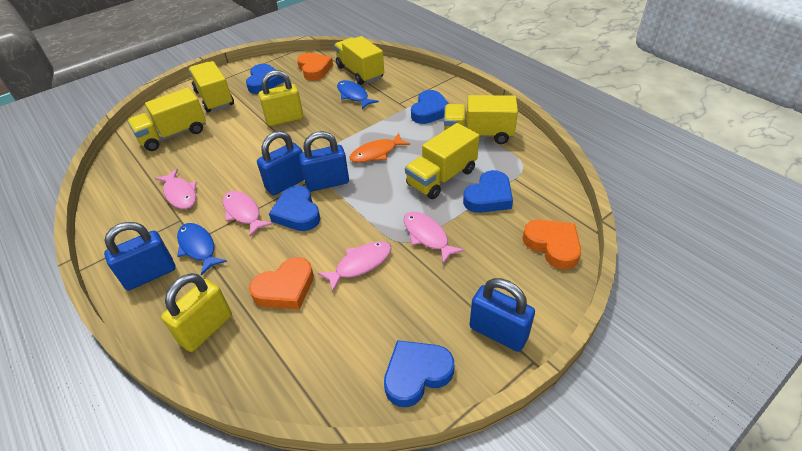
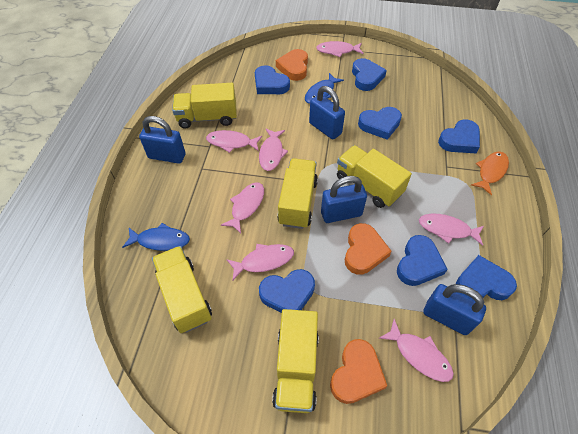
blue heart: [246,64,284,94] [269,185,320,231] [384,340,454,407] [411,90,449,124] [463,170,513,213] = 5 -> [255,65,290,94] [259,269,315,313] [352,58,387,91] [358,107,402,140] [397,235,448,286] [438,120,480,153] [456,255,517,300] = 7
pink fish: [155,169,197,209] [223,191,273,236] [318,241,392,292] [404,212,465,264] = 4 -> [206,130,262,153] [221,182,264,233] [226,244,294,280] [259,129,288,171] [316,41,363,57] [379,319,454,382] [419,214,484,246] = 7
yellow padlock: [161,273,232,352] [259,70,303,126] = 2 -> none = 0

